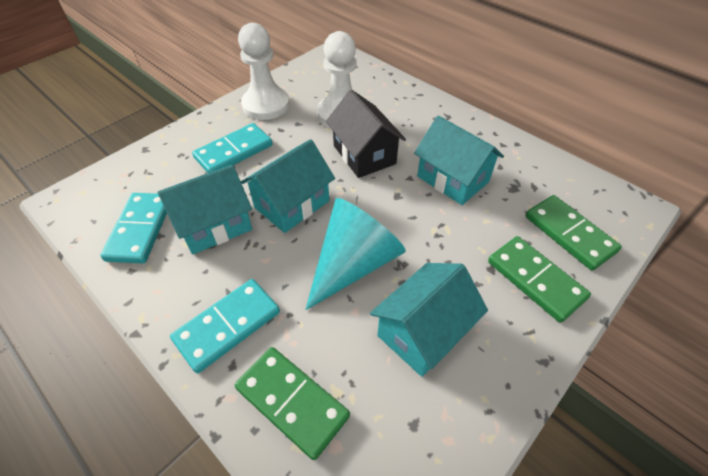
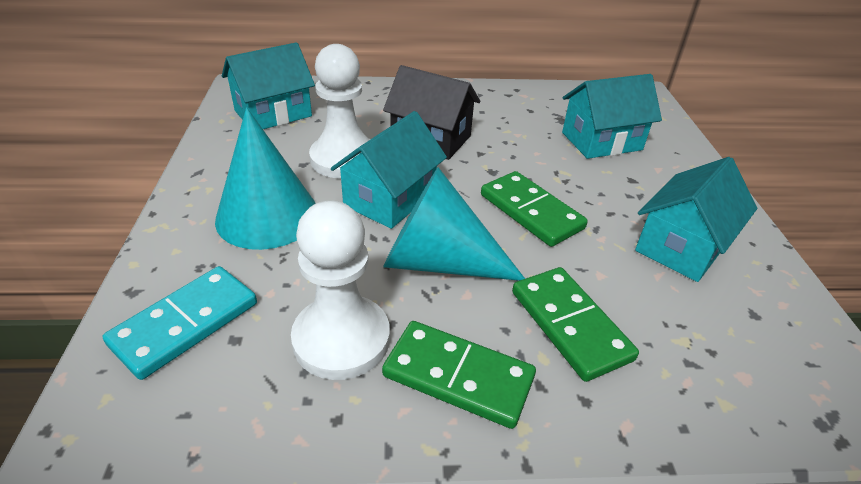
turquoise cone: [305,198,406,310] = 1 -> [215,107,316,250] [383,167,525,281] = 2
turquoise domino: [100,193,167,263] [170,279,280,373] [192,123,273,173] = 3 -> [103,266,257,380] = 1

